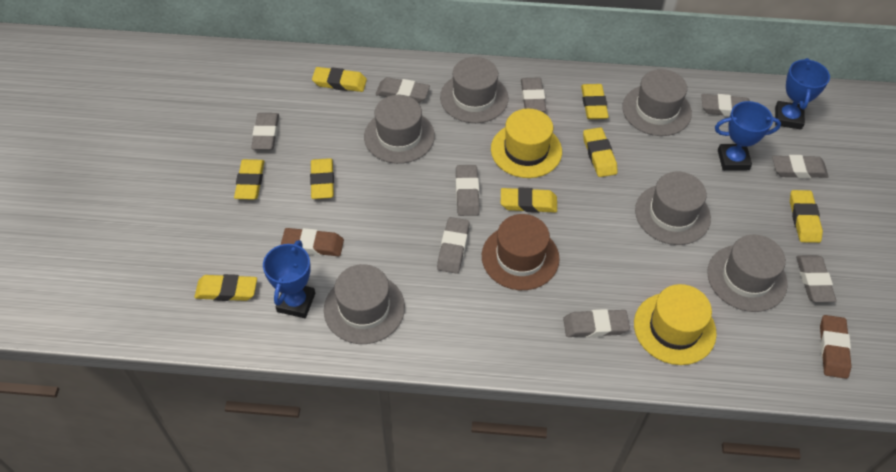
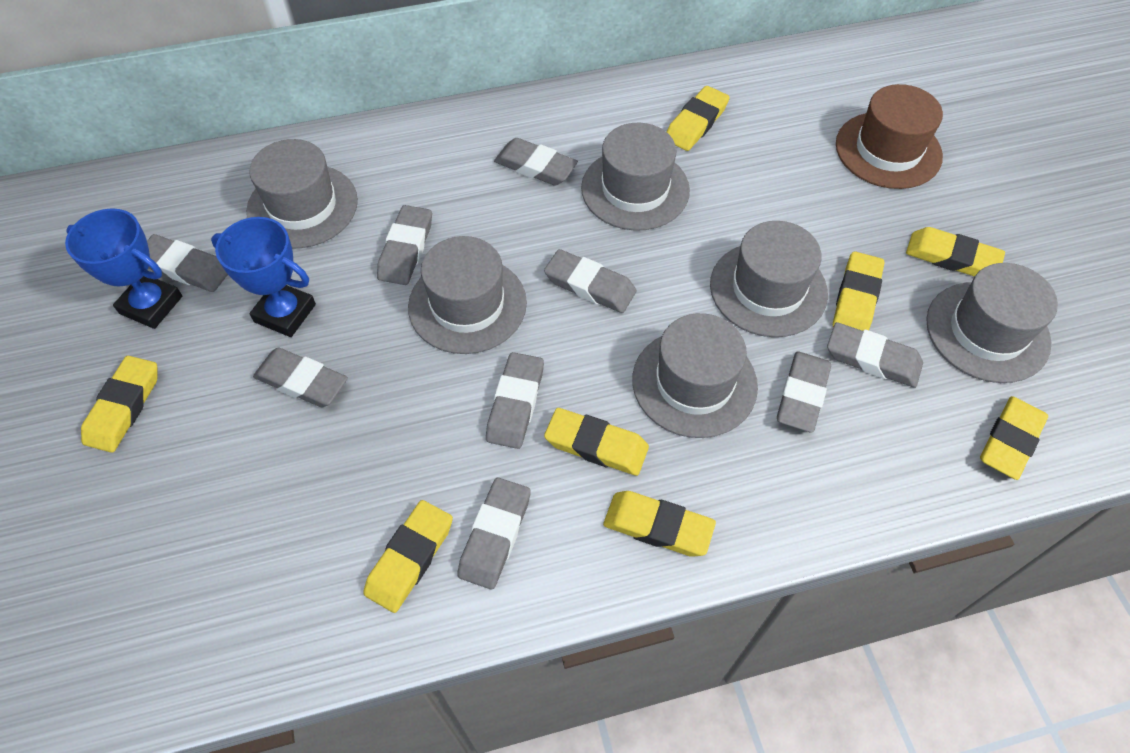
blue trophy: [263,240,315,318] [715,101,781,171] [775,58,830,129] = 3 -> [65,208,182,329] [211,217,316,337] = 2
brown eraser: [281,228,344,256] [820,315,851,379] = 2 -> none = 0
yellow hat: [491,109,562,178] [634,284,717,365] = 2 -> none = 0

